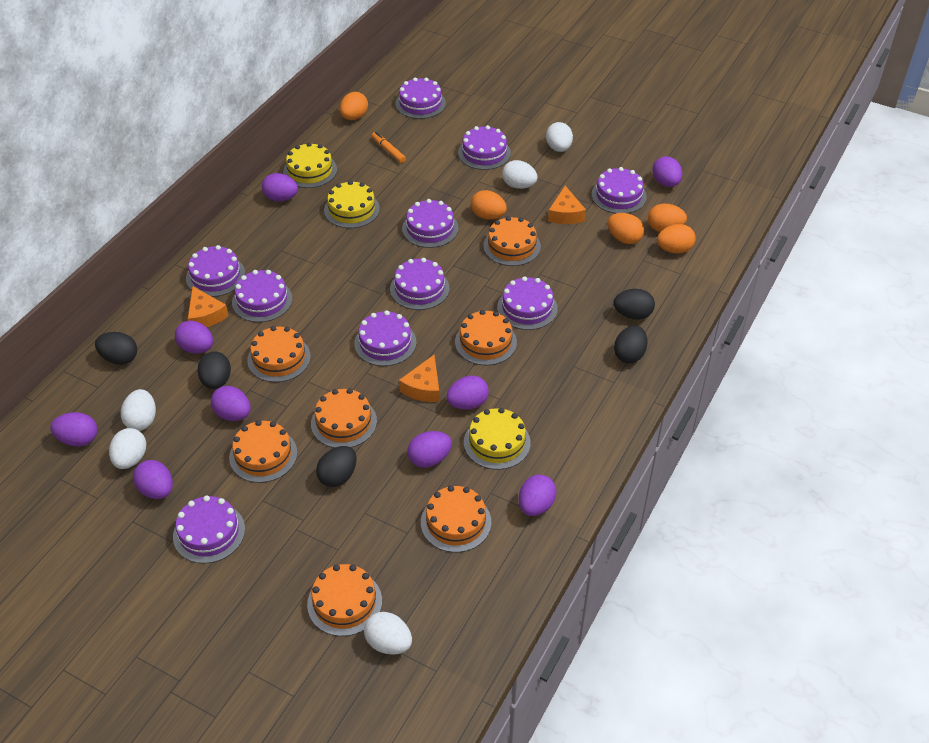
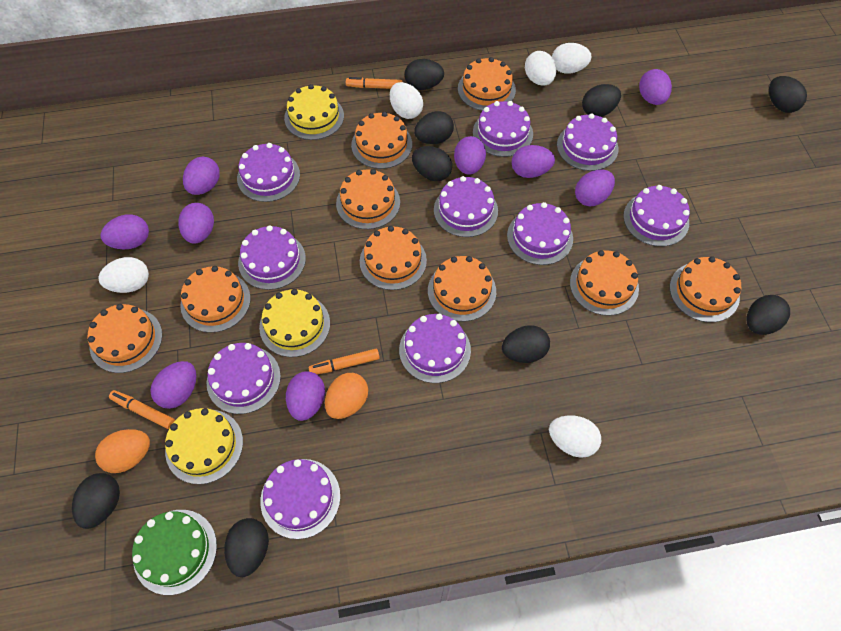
black egg: [95,332,137,365] [197,351,231,389] [316,446,357,487] [613,289,655,320] [614,325,648,363] = 5 -> [72,473,120,529] [224,518,269,577] [405,59,444,90] [412,146,452,181] [414,111,454,144] [502,325,550,363] [582,84,621,117] [747,295,790,335] [769,76,807,113] = 9
green cake: none = 0 -> [132,510,217,595] = 1
orange cake: [229,420,297,483] [247,326,311,382] [307,564,382,636] [311,388,377,448] [421,485,491,553] [455,310,517,365] [483,216,541,266] = 7 -> [88,304,162,373] [180,266,251,333] [336,169,400,229] [351,112,412,169] [360,226,427,290] [428,256,496,322] [458,57,516,111] [570,250,639,316] [670,256,741,322] = 9
orange cheese: [188,286,228,327] [399,355,440,402] [548,186,586,224] = 3 -> none = 0
orange egg: [340,92,368,120] [471,190,507,220] [608,213,644,244] [648,204,687,232] [657,224,696,253] = 5 -> [95,429,150,473] [325,373,368,419] = 2
orange marker: [372,132,406,163] = 1 -> [109,390,175,429] [309,349,380,374] [346,77,402,89] = 3

